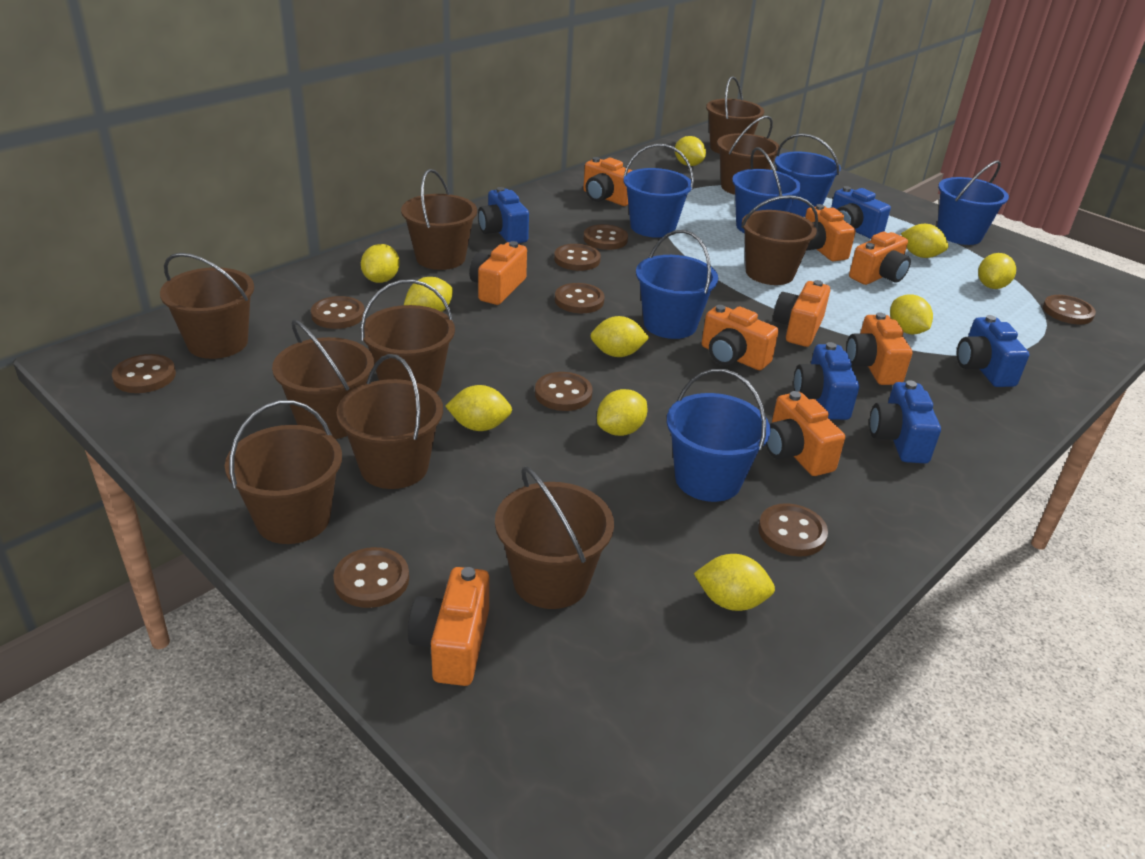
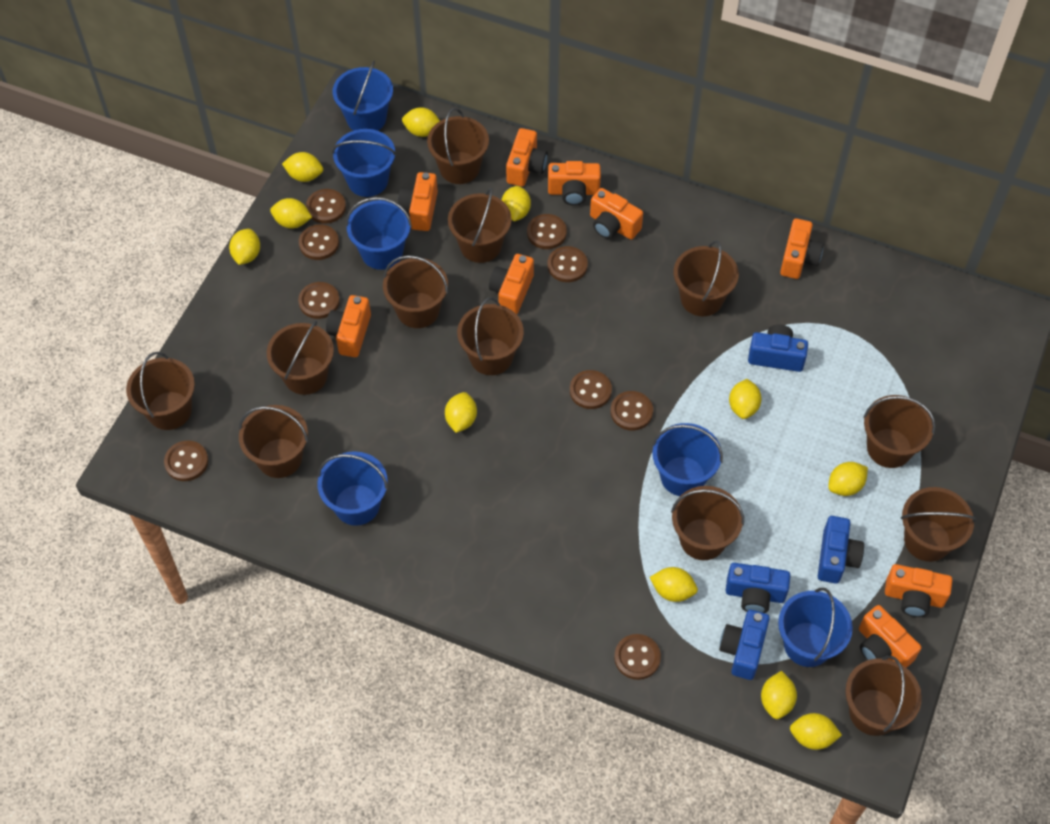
blue camera: [478,187,529,243] [793,342,859,420] [831,186,891,239] [869,380,941,463] [957,315,1029,387] = 5 -> [719,610,770,680] [726,563,791,613] [748,324,808,372] [818,516,864,584] = 4
brown bucket: [160,253,254,359] [225,400,342,544] [272,319,374,439] [337,354,443,489] [360,279,455,392] [401,169,477,270] [495,466,614,609] [706,76,764,154] [717,116,780,195] [741,195,818,285] = 10 -> [126,352,195,430] [239,405,308,478] [267,321,334,395] [383,255,448,328] [427,108,489,184] [448,188,512,263] [457,297,524,375] [671,486,744,560] [674,240,739,316] [845,656,922,736] [863,395,935,468] [901,487,976,562] = 12
yellow lemon: [361,244,400,283] [404,277,453,312] [445,385,512,431] [590,316,649,357] [597,389,647,436] [675,136,706,166] [694,554,775,611] [890,294,933,334] [901,224,948,258] [978,253,1016,289] = 10 -> [229,229,260,265] [270,198,312,228] [282,152,323,182] [402,107,440,137] [445,392,477,433] [501,186,531,221] [650,567,698,602] [729,379,762,419] [761,671,797,719] [790,713,842,750] [828,462,868,496] = 11

